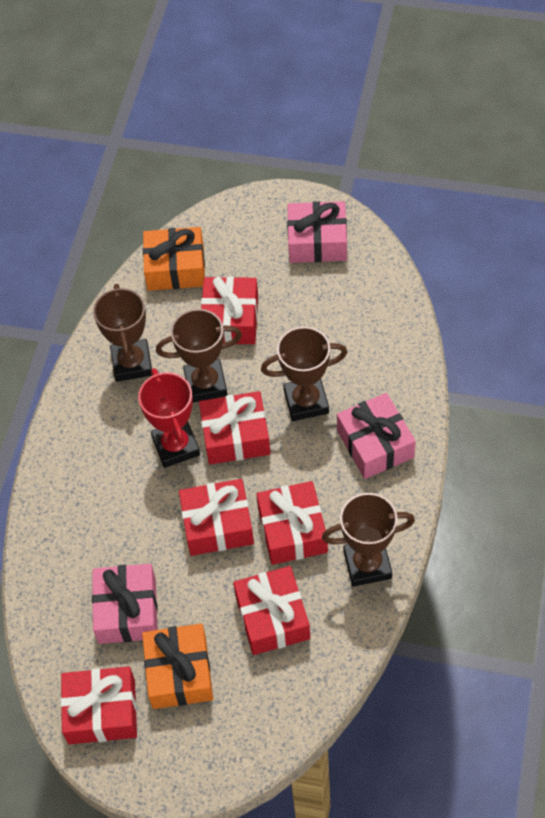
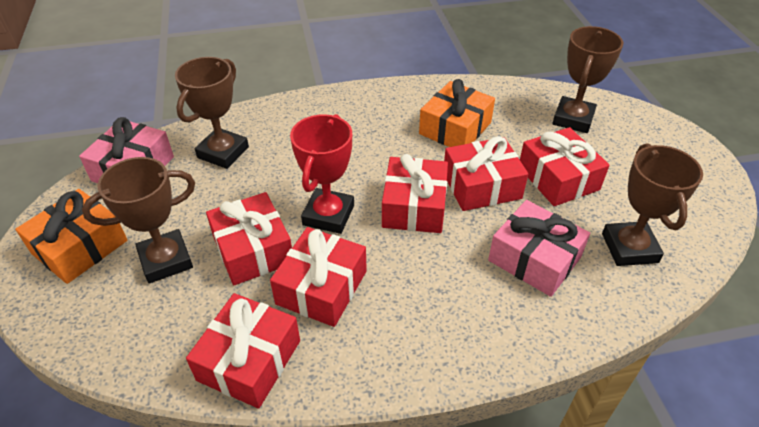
pink gift: [92,564,158,644] [287,201,347,263] [337,393,416,479] = 3 -> [79,117,174,183] [488,200,590,297] = 2

